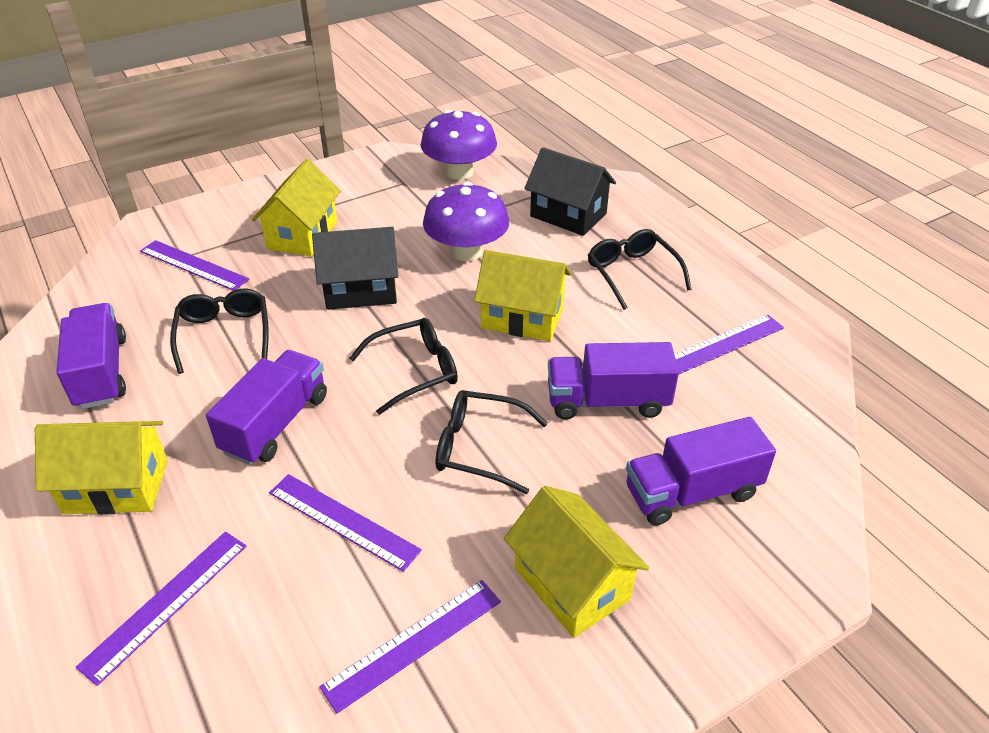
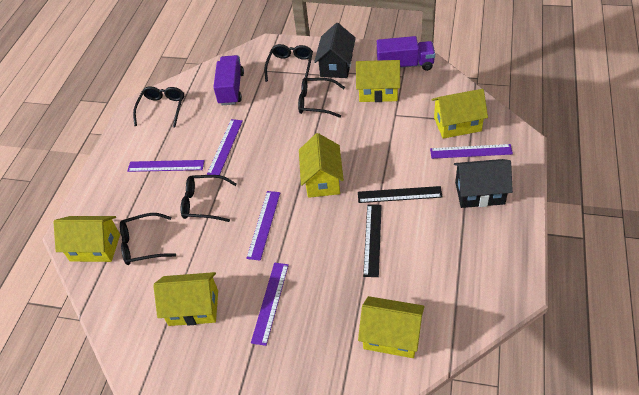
black glasses: [170,289,269,374] [349,318,458,415] [436,390,548,494] [588,229,692,310] = 4 -> [120,213,176,265] [133,86,184,127] [181,175,237,222] [264,44,313,82] [298,78,345,118] = 5
black ruler: none = 0 -> [358,186,442,203] [363,204,382,277] = 2
purple mushroom: [421,110,497,180] [423,182,509,261] = 2 -> none = 0
purple truck: [56,303,126,409] [206,350,327,465] [548,342,679,419] [626,417,776,526] = 4 -> [213,55,244,105] [377,36,435,71] = 2
yellow house: [35,421,168,515] [252,159,341,257] [474,250,571,341] [504,486,649,638] = 4 -> [54,216,120,262] [153,272,218,326] [299,133,344,198] [356,60,400,102] [358,296,425,358] [432,89,488,139] = 6

